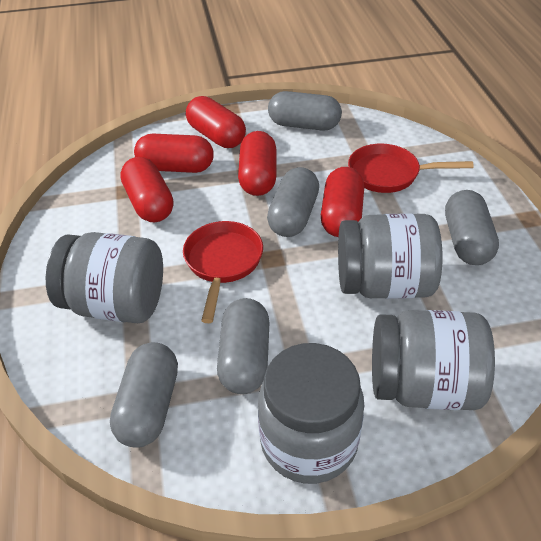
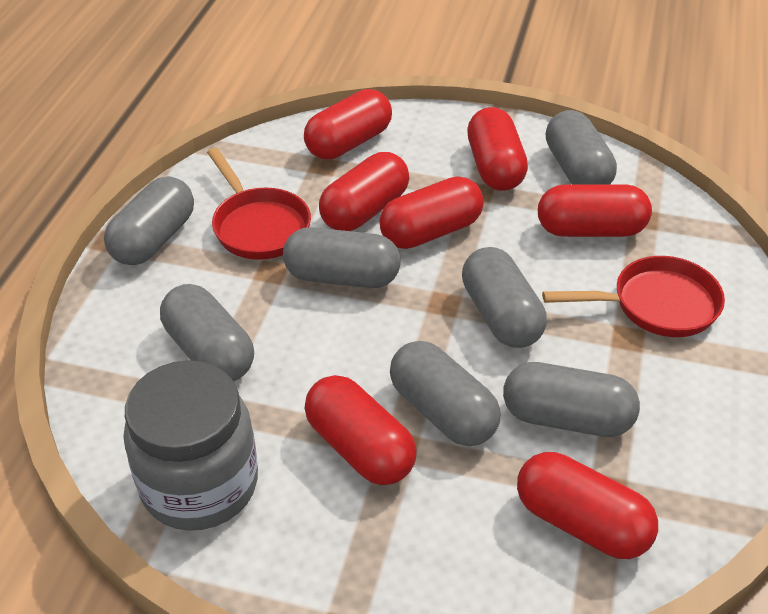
grey capsule: [110,342,178,448] [217,298,270,394] [267,167,319,237] [268,91,342,131] [445,190,499,265] = 5 -> [104,176,194,265] [160,284,254,381] [283,227,401,288] [390,341,500,446] [462,247,547,348] [503,362,640,437] [546,110,617,184] = 7
grey jar: [46,232,163,323] [258,343,364,484] [338,213,443,299] [372,310,495,410] = 4 -> [123,360,258,531] = 1
red capsule: [120,157,173,222] [134,134,214,173] [186,96,246,148] [238,131,277,196] [321,167,364,237] = 5 -> [304,89,392,159] [305,375,417,485] [319,152,409,231] [380,176,484,249] [467,107,528,191] [517,452,658,559] [538,184,652,237] = 7

